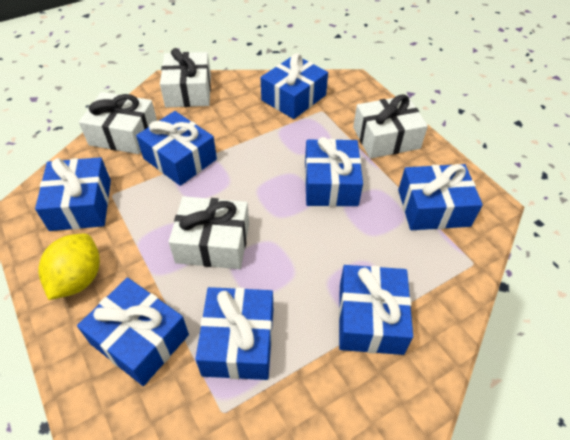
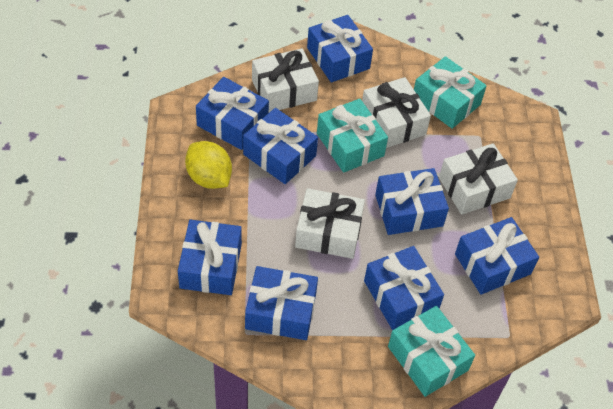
turquoise gift: none = 0 -> [317,99,388,173] [388,306,475,397] [414,56,487,129] = 3

